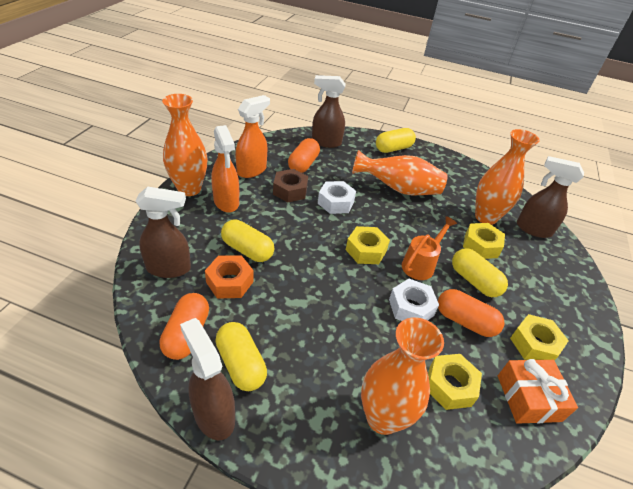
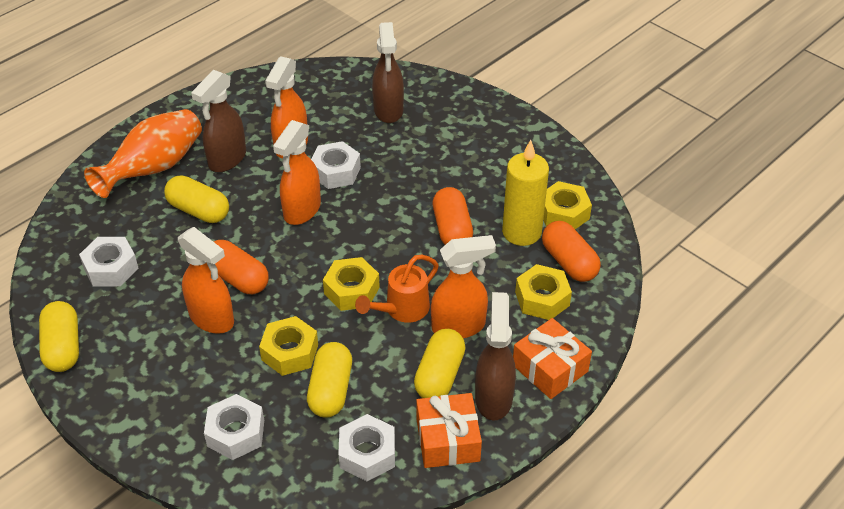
brown nut: [273,169,308,202] = 1 -> none = 0
brown spray bottle: [135,186,191,278] [180,318,235,440] [312,75,346,148] [517,156,584,238] = 4 -> [191,70,246,172] [372,22,404,123] [475,292,516,421] = 3
orange gift: [498,359,578,424] = 1 -> [416,393,482,468] [513,318,592,399] = 2
orange nut: [205,255,253,299] = 1 -> none = 0
orange spray bottle: [211,125,239,213] [235,95,270,178] = 2 -> [178,227,234,334] [265,56,308,158] [273,120,321,225] [431,235,496,339] = 4
orange vase: [162,94,207,196] [352,150,447,195] [361,317,444,435] [475,129,540,225] = 4 -> [84,109,202,198] = 1
white nut: [318,181,356,214] [389,279,439,321] = 2 -> [79,237,139,286] [204,394,264,460] [311,141,361,189] [338,414,395,481] = 4
yellow candle: none = 0 -> [502,140,549,246] = 1

